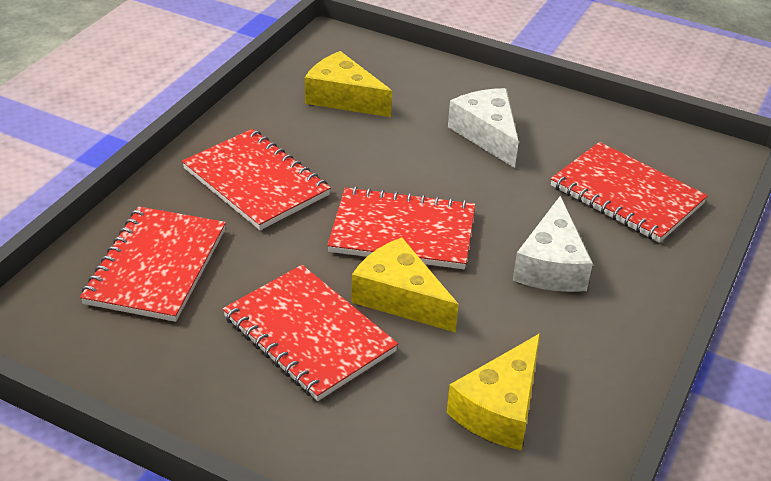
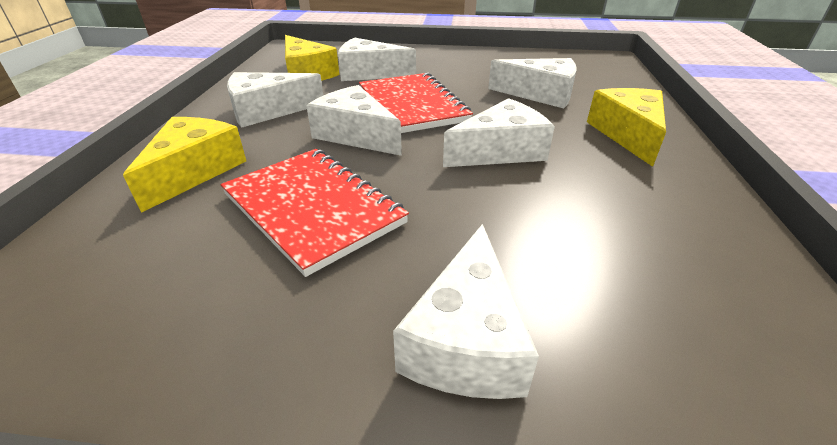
red notebook: [80,206,226,322] [182,129,331,230] [223,265,398,401] [327,187,475,269] [551,142,708,243] = 5 -> [221,149,409,277] [359,73,473,133] = 2
white cheese: [448,88,519,168] [513,196,593,292] = 2 -> [227,72,323,128] [306,85,402,156] [338,38,416,81] [393,224,539,399] [443,98,555,167] [488,58,576,109] = 6

